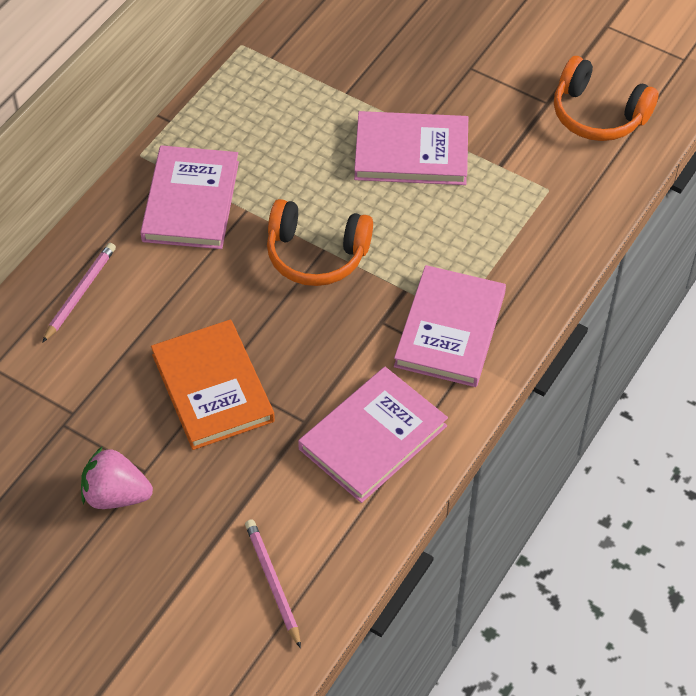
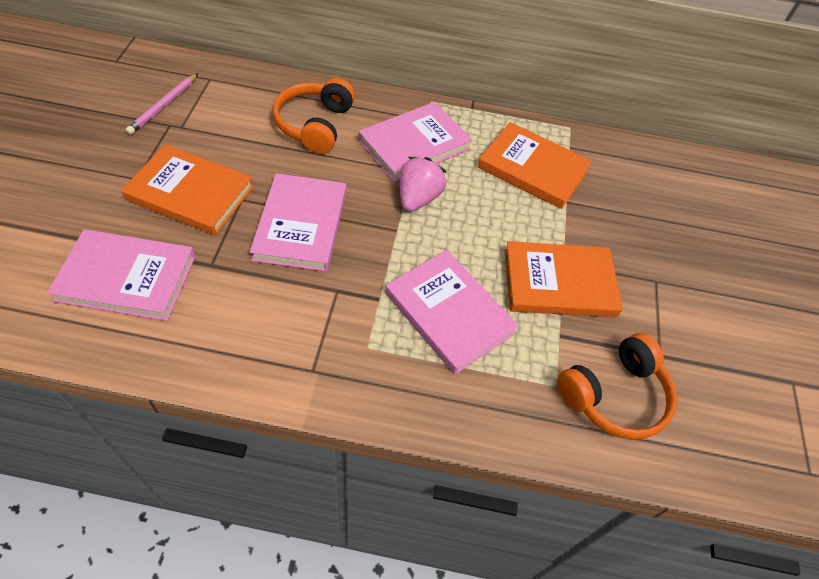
orange book: [151,319,275,450] = 1 -> [121,144,254,235] [478,122,592,209] [504,241,623,317] = 3
pink pencil: [42,243,116,343] [245,519,301,648] = 2 -> [126,73,198,135] = 1

